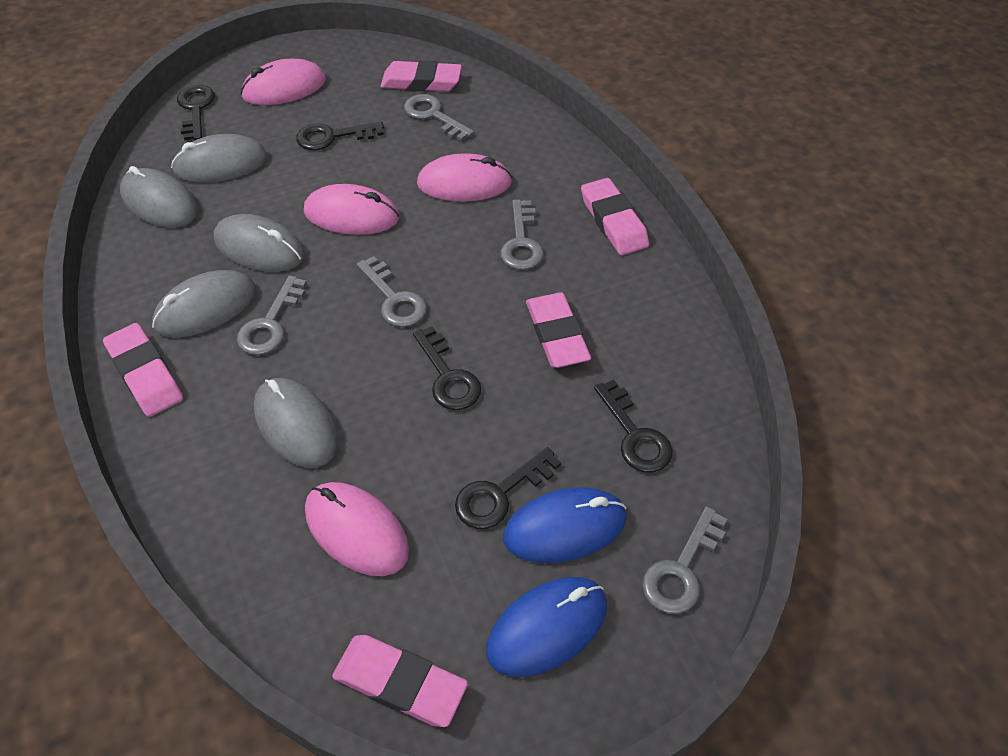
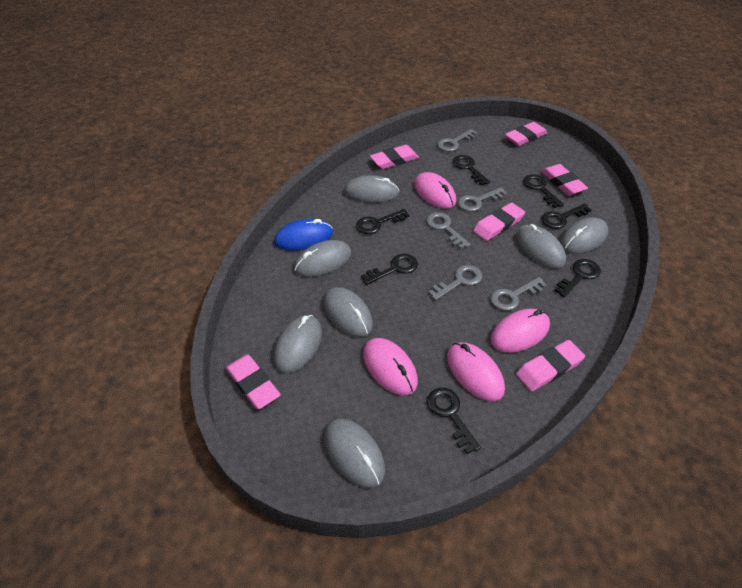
black key: [177,85,215,140] [296,122,384,150] [413,326,481,410] [455,447,561,529] [594,379,673,472] = 5 -> [356,209,409,234] [361,254,418,285] [427,388,481,454] [452,155,490,186] [523,174,564,208] [541,203,591,229] [554,259,601,297] = 7
blue mouse: [486,577,607,677] [503,487,626,563] = 2 -> [274,219,333,251] = 1
grey mouse: [120,166,198,228] [152,270,256,337] [171,134,268,183] [214,214,305,272] [254,378,338,468] = 5 -> [274,315,322,373] [294,240,351,277] [323,287,373,337] [324,419,385,488] [344,175,399,203] [516,224,566,268] [560,217,608,254] = 7
pink eraser: [103,323,183,417] [332,635,468,727] [381,60,462,92] [526,292,591,368] [581,178,649,255] = 5 -> [226,355,281,409] [370,145,419,169] [473,203,525,241] [505,122,547,146] [516,340,585,391] [541,164,588,196] = 6

